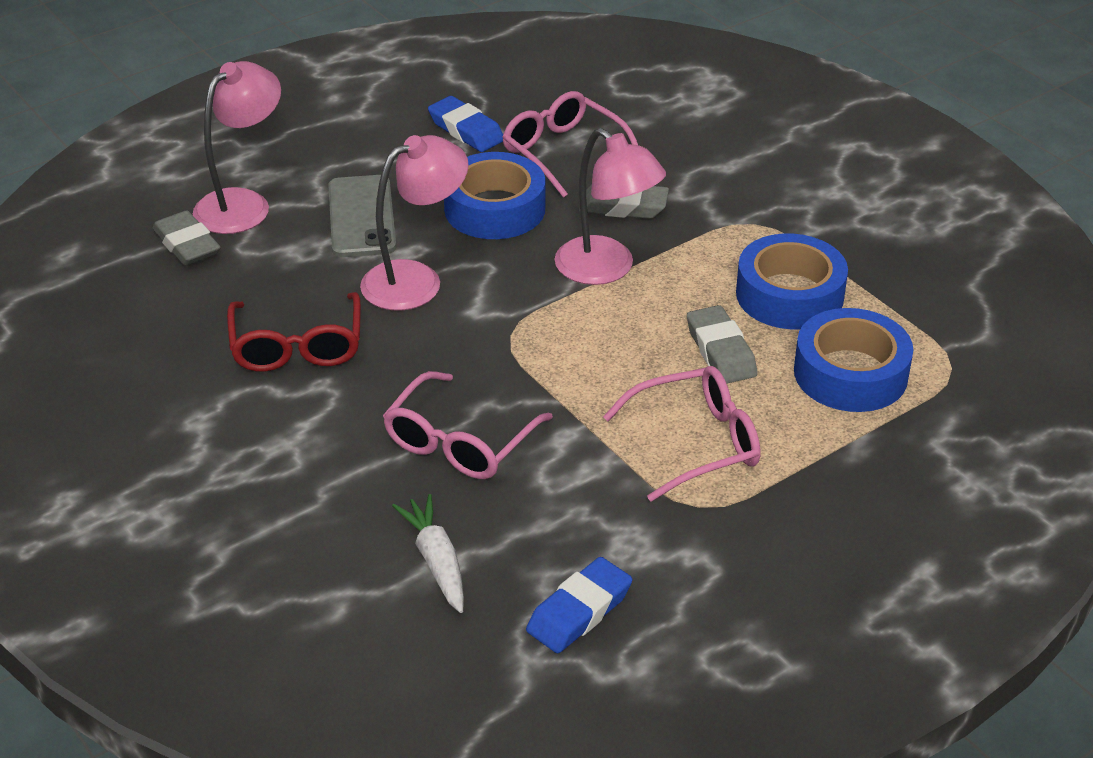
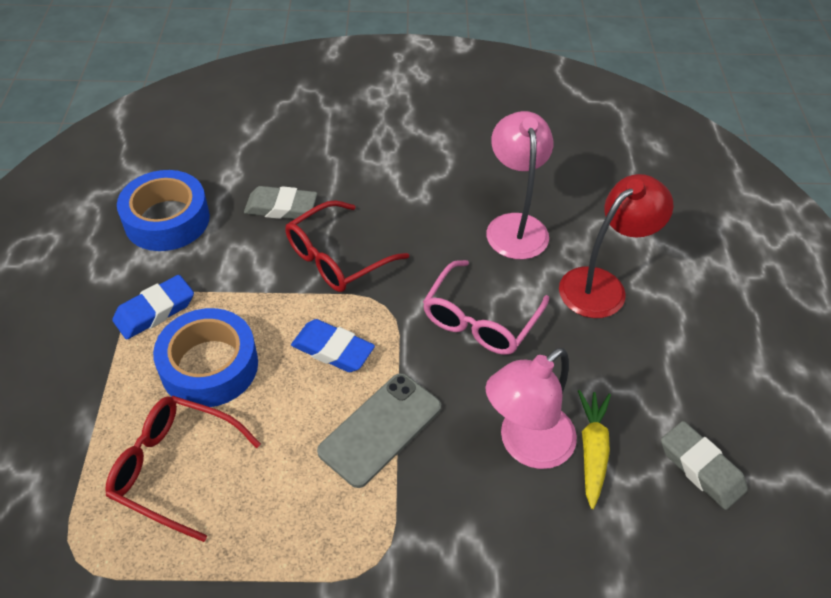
blue tape: [444,152,545,239] [736,234,848,329] [794,308,913,412] = 3 -> [117,170,210,251] [153,308,258,407] = 2
grey eraser: [152,210,221,265] [579,185,669,219] [687,305,758,384] = 3 -> [244,186,317,219] [661,421,748,510] = 2
pink glasses: [383,371,553,479] [502,91,638,198] [603,366,760,502] = 3 -> [423,260,549,355] = 1
pink lamp: [193,61,281,234] [360,135,469,311] [555,128,666,285] = 3 -> [485,348,577,469] [486,111,553,260] = 2
red glasses: [227,292,361,372] = 1 -> [105,396,261,542] [285,200,409,292] = 2
red lamp: none = 0 -> [559,174,674,318] = 1
white carrot: [392,494,464,613] = 1 -> none = 0
yellow carrot: none = 0 -> [578,390,611,509] = 1

